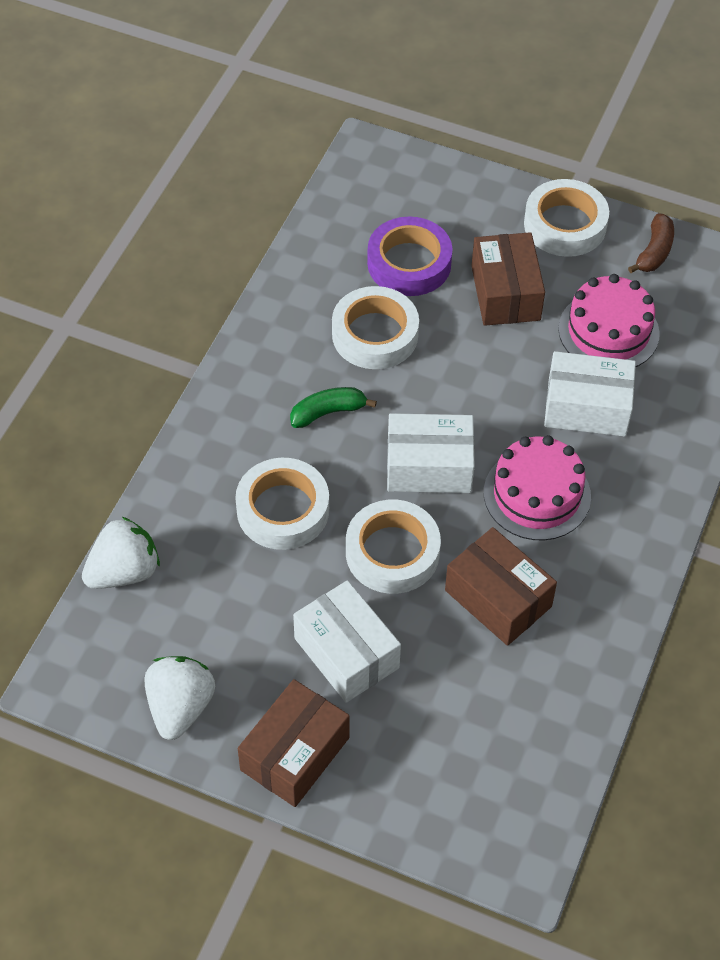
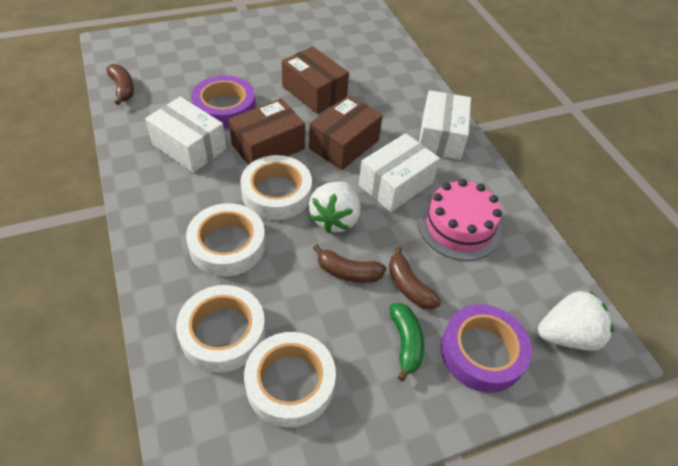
brown banana: [628,213,674,273] = 1 -> [106,64,134,105] [313,245,386,283] [389,246,441,309] = 3
pink cake: [484,435,591,540] [558,274,660,367] = 2 -> [418,179,502,261] = 1
purple tape: [367,216,453,296] = 1 -> [191,75,256,129] [441,304,532,393] = 2

